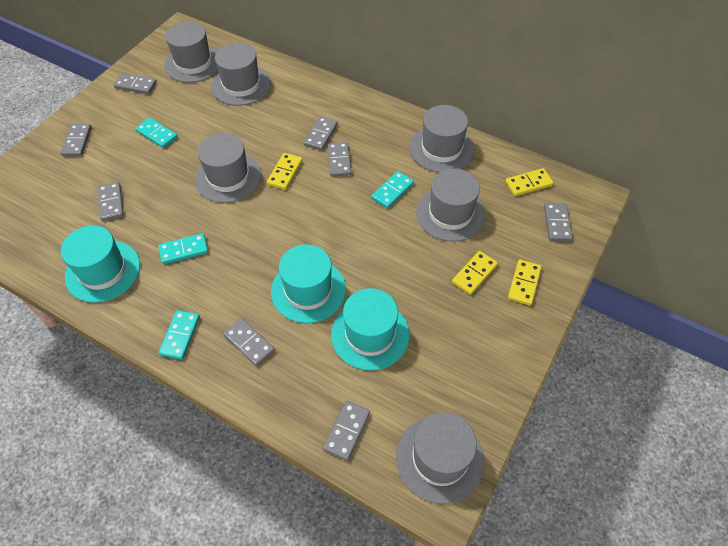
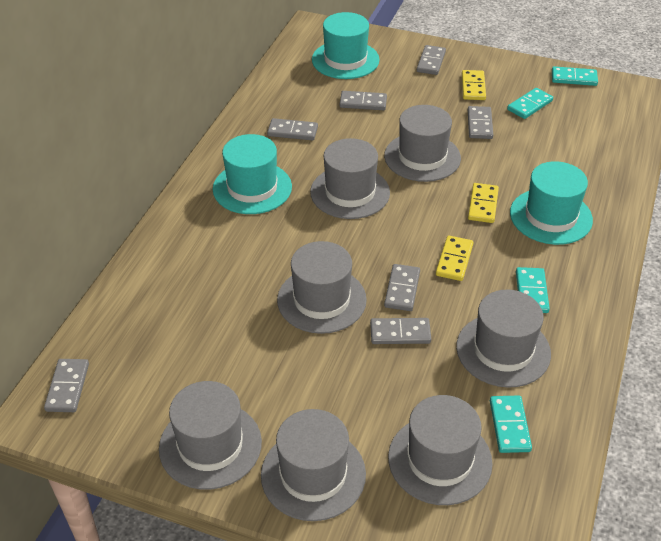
grey domino: [61,124,91,156] [98,182,124,221] [114,73,157,94] [223,318,275,366] [304,116,338,151] [323,401,370,461] [328,142,351,177] [544,203,573,241] = 8 -> [44,359,89,412] [267,118,318,141] [339,91,387,110] [370,318,431,344] [384,264,420,311] [417,45,446,75] [468,106,493,139] = 7
grey hat: [164,21,218,83] [195,133,262,203] [211,43,271,106] [396,412,484,504] [410,105,474,173] [416,169,486,242] = 6 -> [159,381,262,490] [261,409,366,521] [277,241,367,334] [310,138,390,219] [384,105,461,182] [388,395,493,505] [456,290,551,388] = 7
yellow domino: [267,153,303,190] [452,251,498,295] [505,168,553,196] [508,259,541,306] = 4 -> [436,236,473,281] [462,70,486,100] [468,183,499,223] = 3

